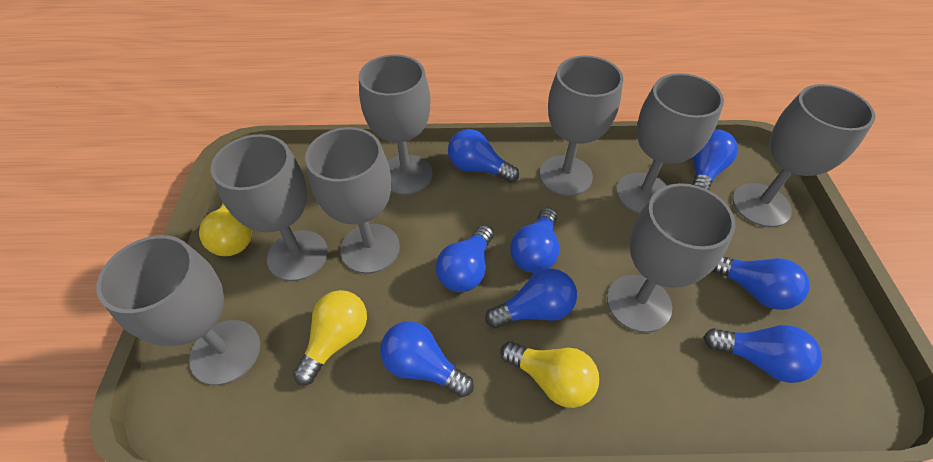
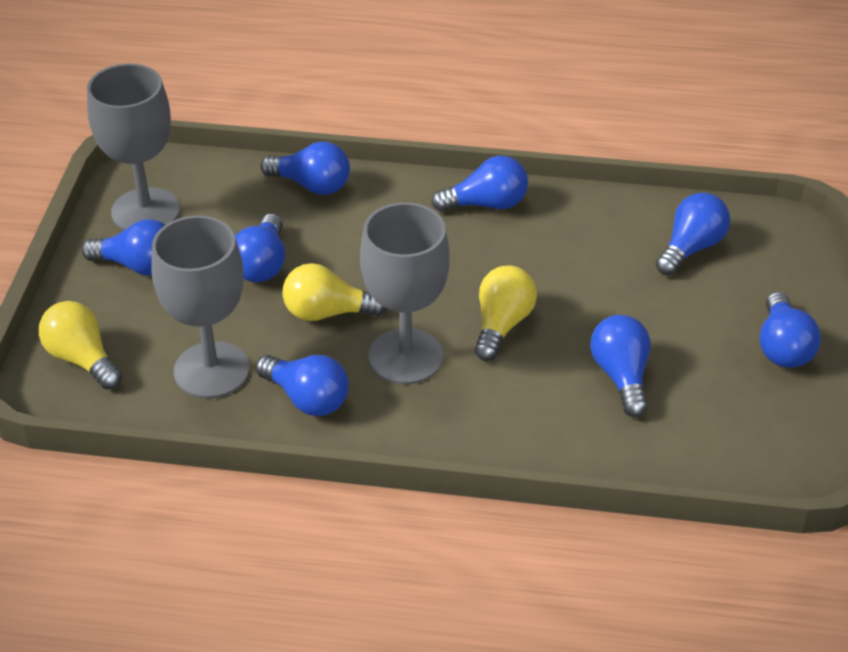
grey goblet: [96,235,260,385] [211,134,328,281] [305,127,400,274] [359,54,433,195] [540,55,623,196] [607,183,735,333] [616,73,724,214] [732,84,875,228] = 8 -> [87,63,180,230] [152,215,250,399] [360,202,450,384] = 3

